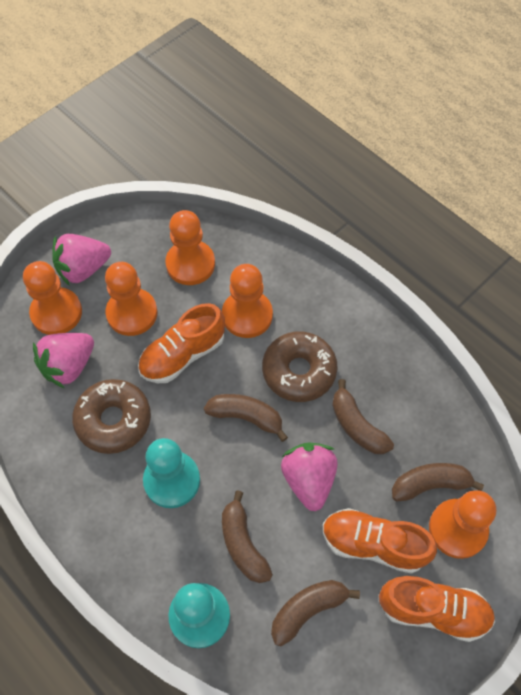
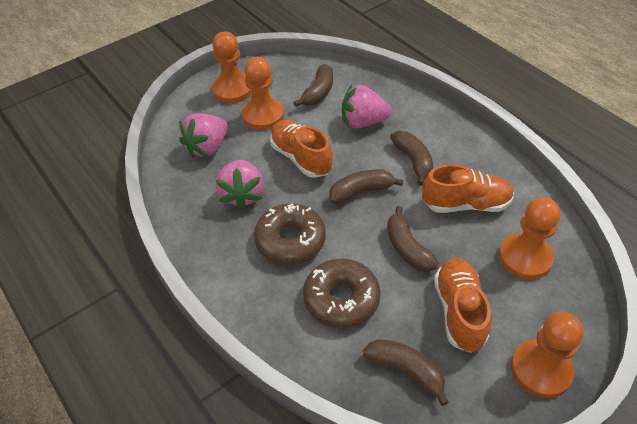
orange pawn: [23,261,82,335] [105,262,157,336] [165,210,215,285] [222,264,273,338] [429,490,496,559] = 5 -> [212,32,252,103] [242,57,284,130] [499,197,560,280] [511,312,584,398] = 4
turquoise pawn: [143,438,200,508] [168,583,230,648] = 2 -> none = 0

